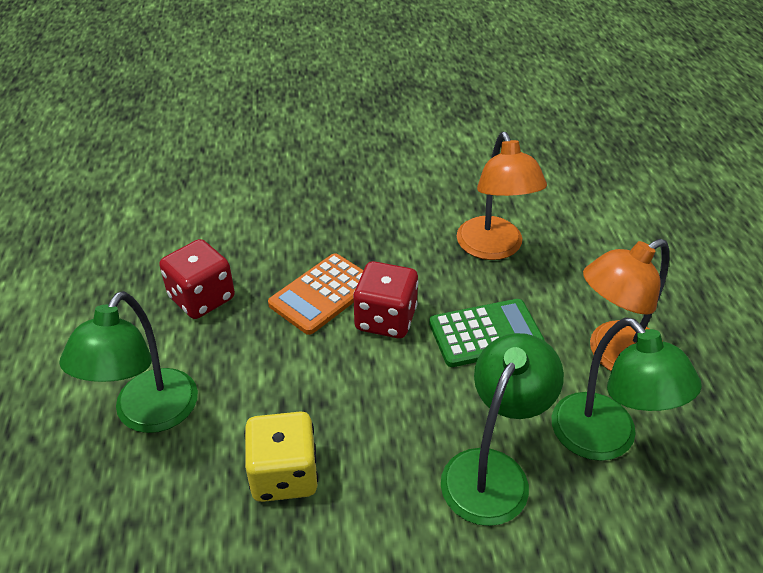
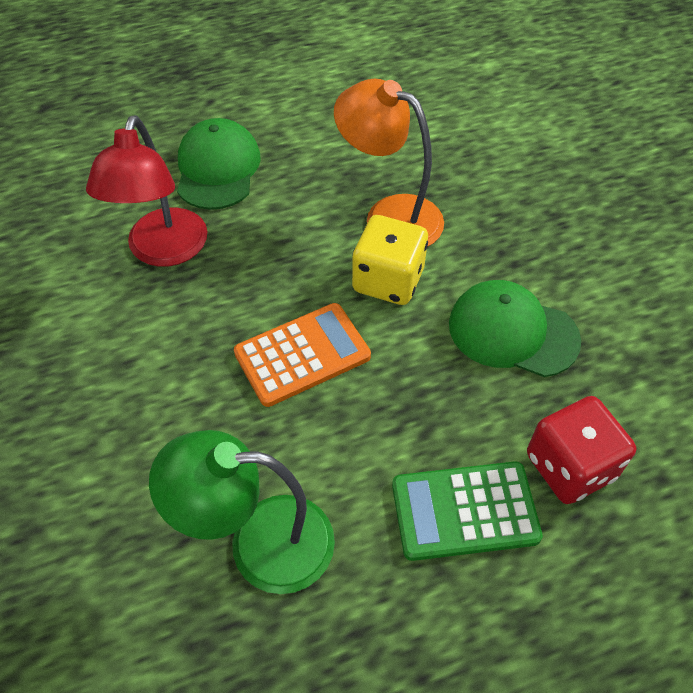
green cap: none = 0 -> [177,118,261,210] [449,280,581,377] = 2
green lamp: [59,291,198,433] [441,333,564,526] [552,317,702,461] = 3 -> [149,430,335,594] = 1
orange lamp: [457,132,547,260] [583,239,669,371] = 2 -> [334,79,444,247] = 1
red dice: [159,239,235,319] [353,261,419,338] = 2 -> [527,396,636,504] = 1
red lamp: none = 0 -> [86,115,208,267] = 1

